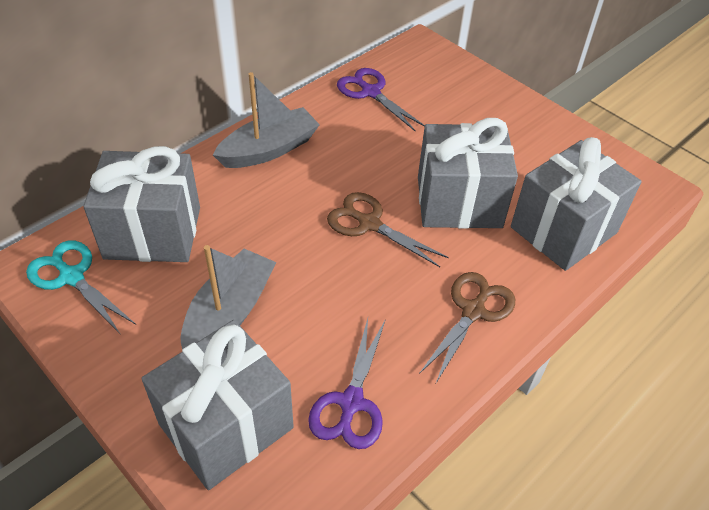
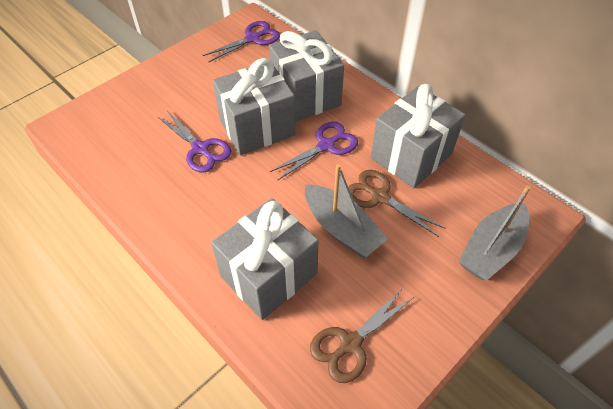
purple scissors: [308,319,386,449] [337,68,425,132] = 2 -> [158,112,231,172] [203,21,280,63] [270,122,358,180] = 3
turquoise scissors: [26,240,135,335] = 1 -> none = 0

